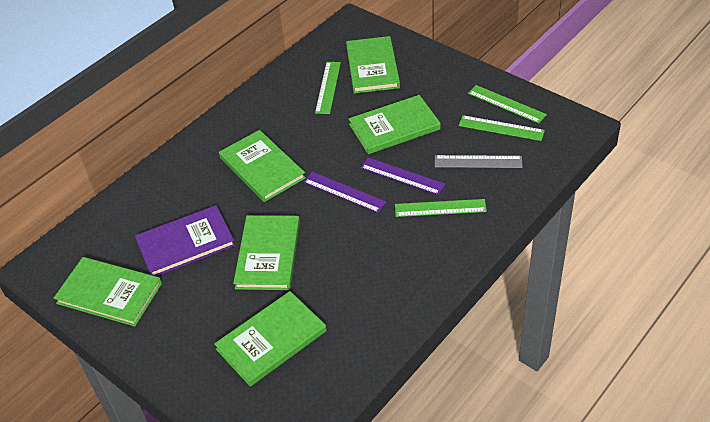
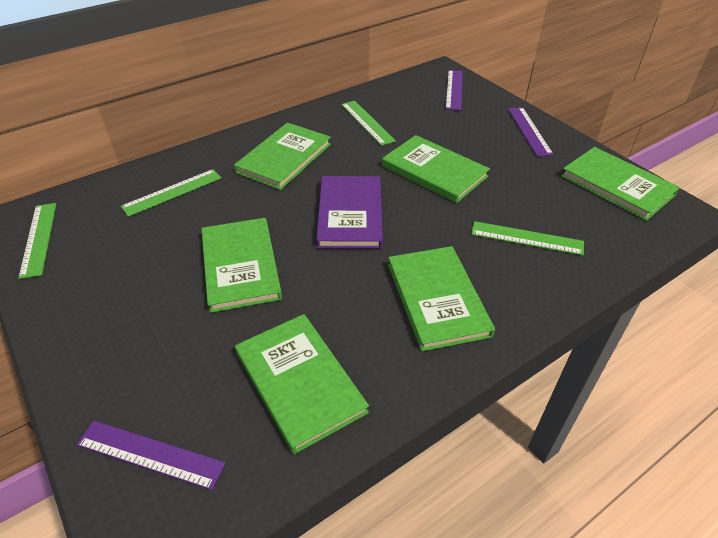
grey ruler: [435,155,523,168] = 1 -> none = 0
purple ruler: [304,172,387,213] [361,157,446,195] = 2 -> [76,421,226,490] [445,70,463,111] [508,107,553,156] = 3

